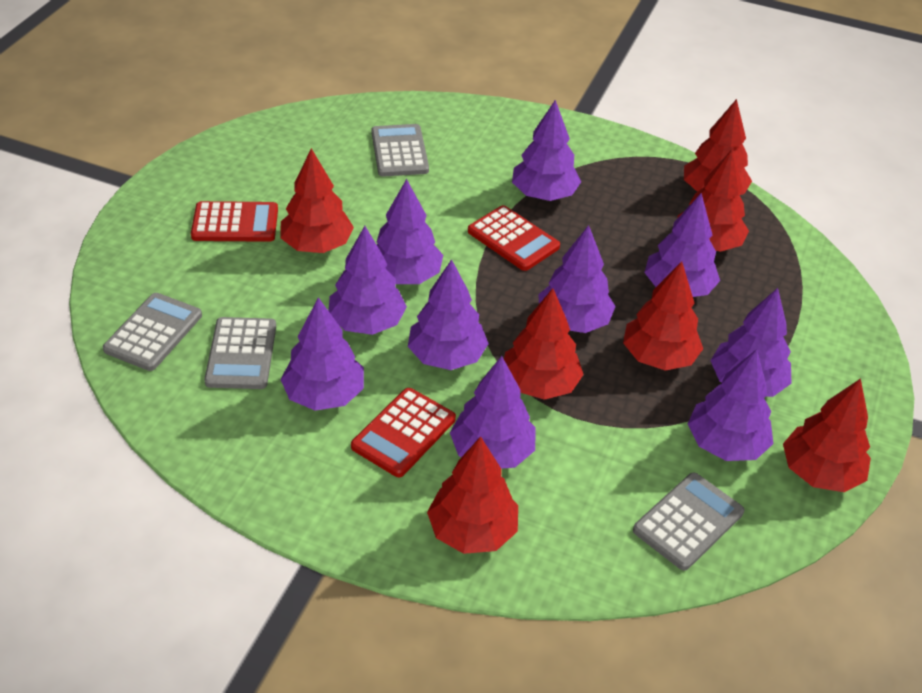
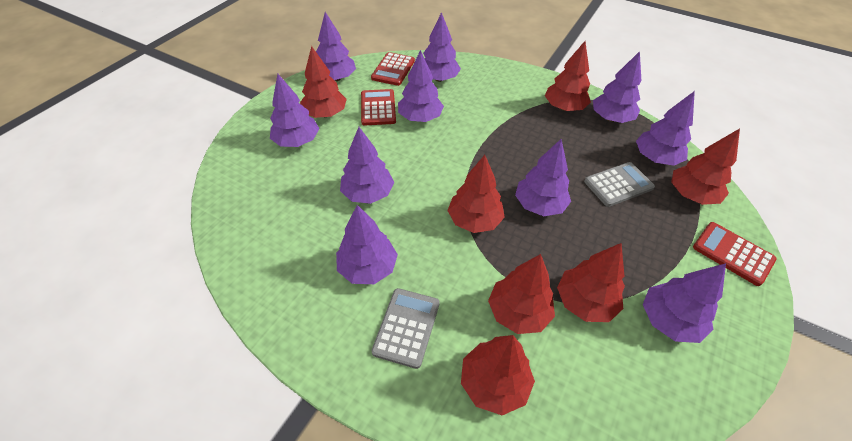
grey calculator: [103,293,202,371] [204,317,276,389] [371,124,429,177] [633,472,744,570] = 4 -> [372,288,440,369] [584,162,655,207] = 2

